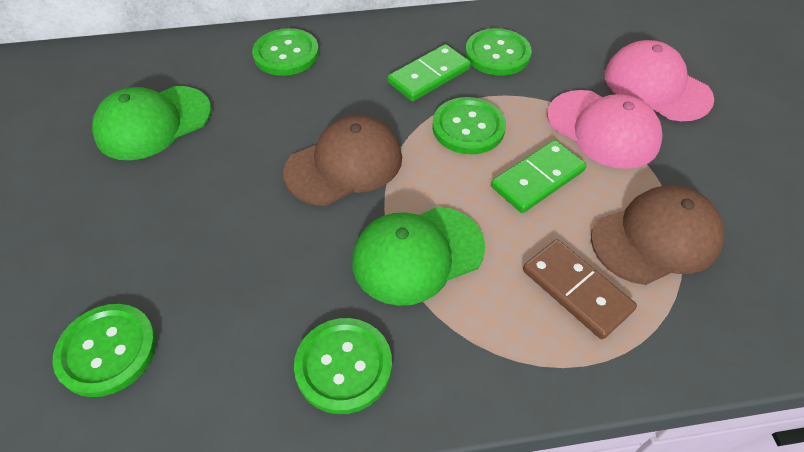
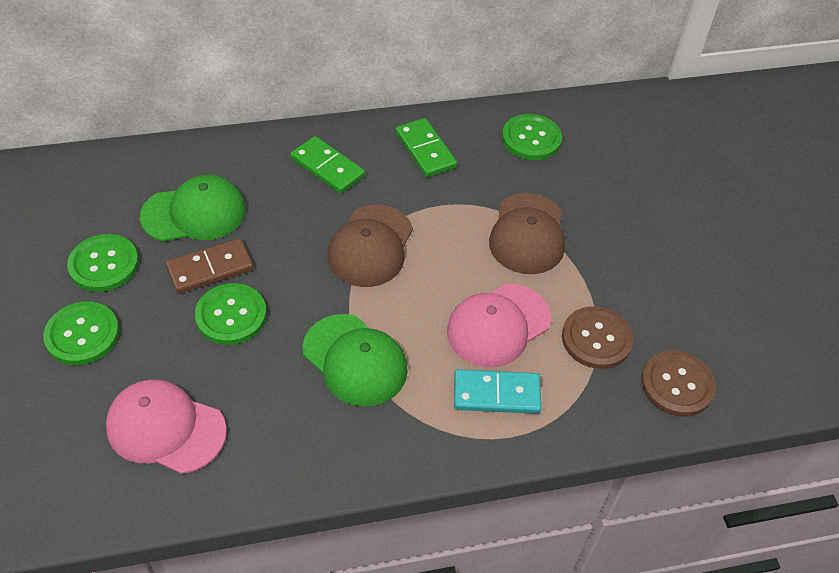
brown button: none = 0 -> [562,307,633,369] [641,350,716,417] = 2
green button: [52,304,157,397] [252,28,319,76] [294,318,392,414] [432,97,506,154] [465,28,532,76] = 5 -> [43,302,120,365] [67,234,139,292] [195,283,267,345] [502,114,562,160] = 4
turquoise domino: none = 0 -> [454,369,541,414] = 1

